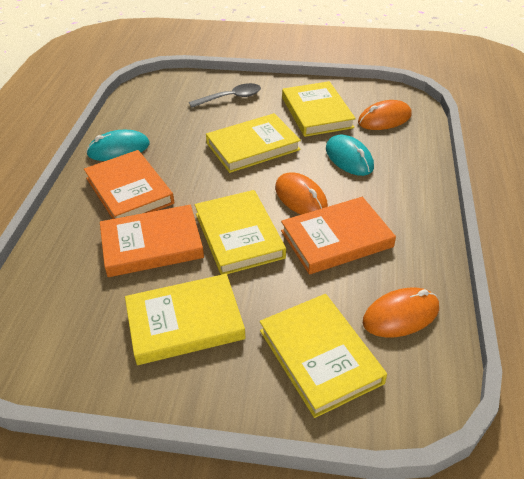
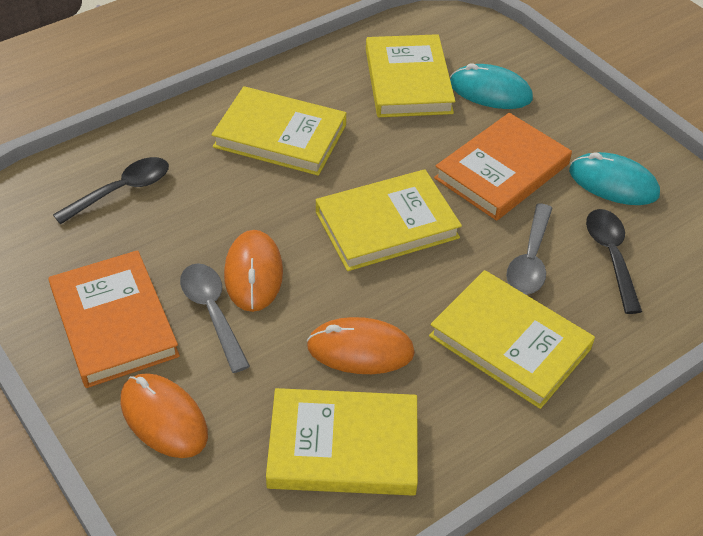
black spoon: none = 0 -> [53,157,169,225] [586,209,642,314] = 2
grey spoon: [189,83,261,108] = 1 -> [180,264,250,373] [506,203,552,295] = 2
orange book: [84,150,174,219] [100,205,204,277] [281,197,396,275] = 3 -> [49,250,180,388] [434,113,572,221] = 2

